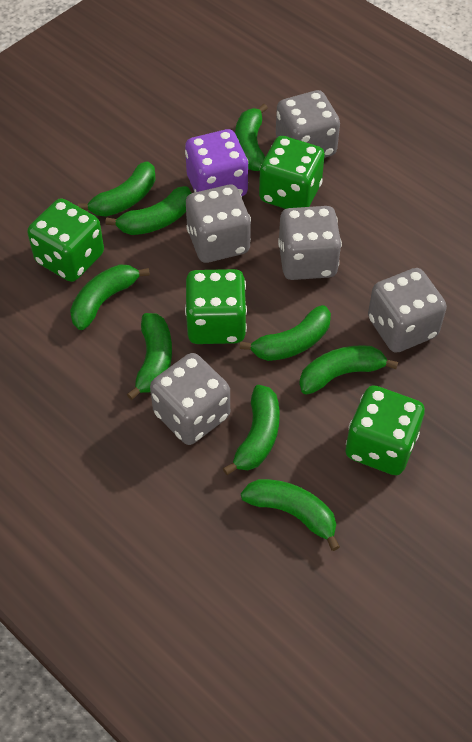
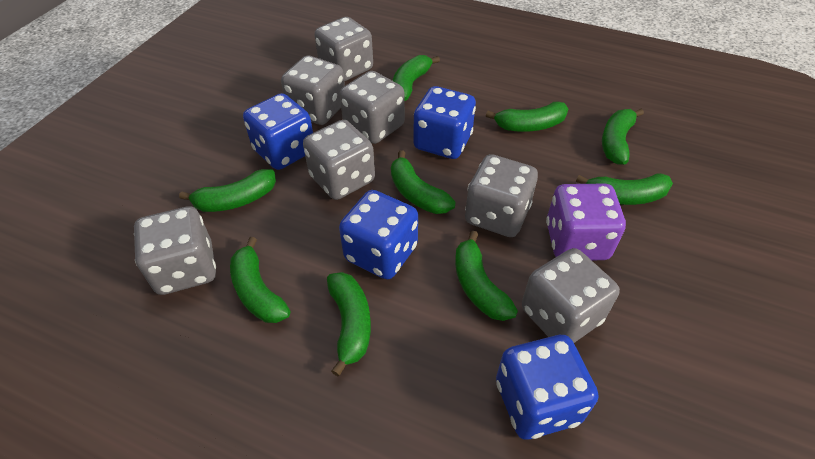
blue dice: none = 0 -> [243,93,313,170] [339,190,418,279] [414,86,476,159] [496,335,598,439] = 4
green dice: [27,198,104,282] [185,269,247,344] [259,136,325,209] [345,385,425,475] = 4 -> none = 0
grey dice: [150,353,230,445] [186,185,251,263] [276,90,340,158] [278,206,342,280] [368,268,447,353] = 5 -> [134,206,216,295] [281,56,345,125] [303,120,375,200] [315,17,373,81] [340,71,405,144] [465,154,538,237] [522,248,620,343] = 7

